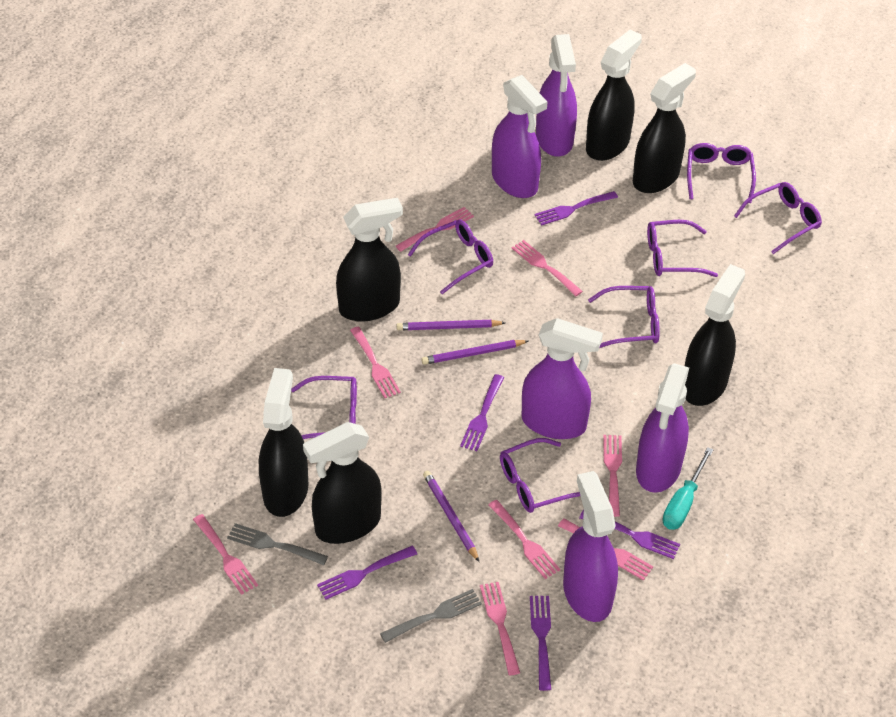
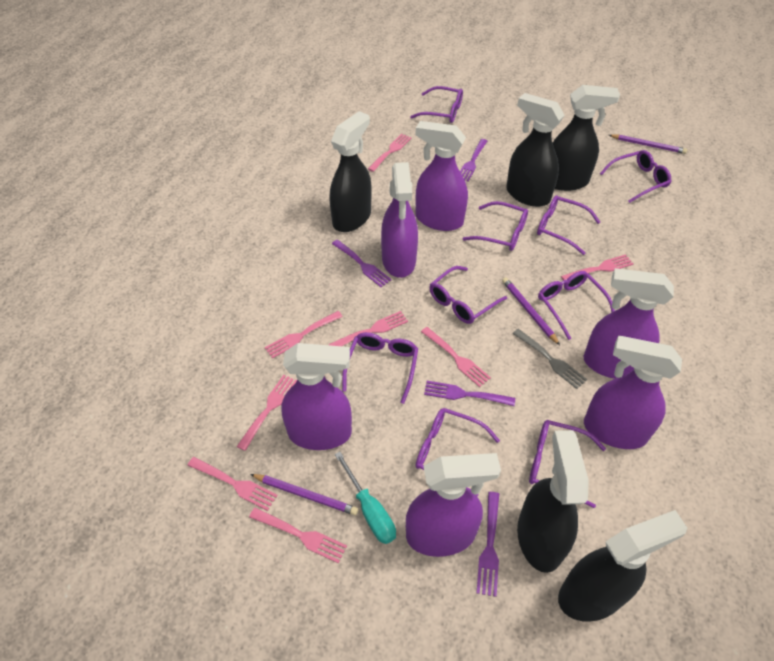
black spray bottle: [259,368,309,517] [303,422,382,544] [336,198,403,322] [586,30,642,161] [633,63,696,193] [685,264,745,406] = 6 -> [330,111,372,232] [506,93,565,207] [517,430,589,573] [553,85,620,191] [558,510,687,622] = 5
grey fork: [227,523,328,565] [380,589,482,643] = 2 -> [513,329,587,389] = 1
purple fork: [317,546,417,600] [460,374,504,451] [530,596,551,691] [535,191,618,226] [580,510,680,559] = 5 -> [332,240,391,287] [424,381,515,406] [460,139,487,181] [476,492,499,597] = 4
purple glasses: [291,376,357,439] [408,220,493,294] [500,438,580,513] [588,286,660,348] [647,220,718,277] [687,143,756,203] [734,182,822,254] = 7 -> [342,332,418,404] [410,86,463,123] [415,408,500,496] [429,266,507,324] [463,201,528,251] [529,420,606,508] [537,195,600,255] [538,271,615,340] [600,150,671,203] = 9
purple spray bottle: [492,75,547,198] [522,318,603,439] [536,34,577,157] [563,471,618,622] [636,363,689,493] = 5 -> [281,343,352,450] [381,162,418,278] [406,453,501,557] [415,121,468,231] [584,268,674,379] [584,336,682,449] = 6

